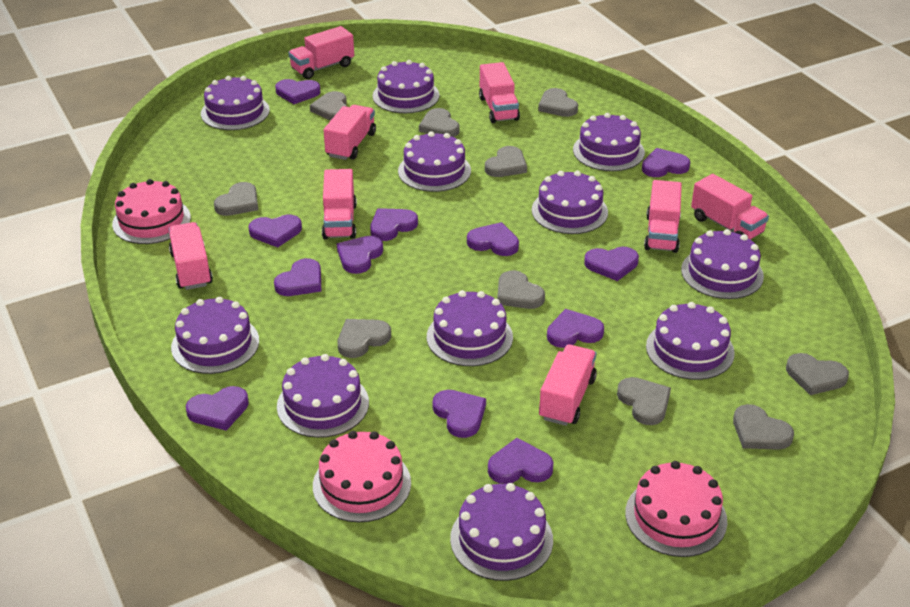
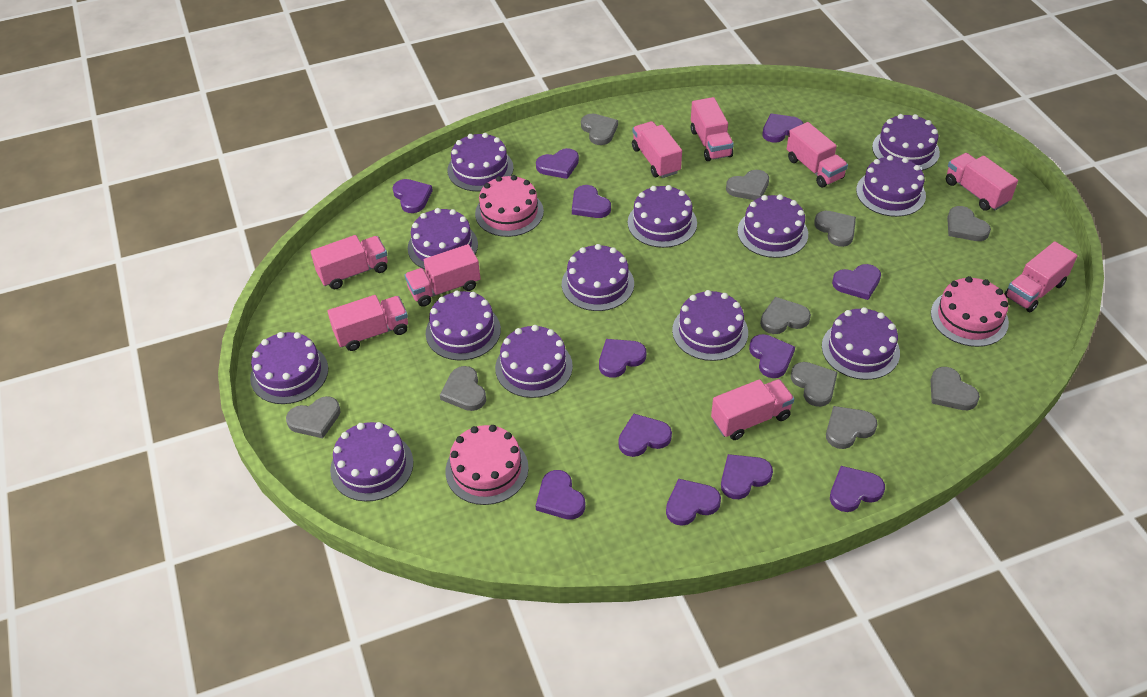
pink truck: [169,222,213,290] [288,26,354,79] [322,169,357,239] [324,105,376,160] [479,62,520,123] [539,344,597,426] [644,180,682,253] [691,174,769,240] = 8 -> [311,235,388,289] [328,295,408,351] [405,244,481,307] [632,121,682,178] [691,97,734,161] [711,379,794,440] [787,122,848,188] [946,153,1018,211] [1005,241,1078,312] = 9
purple cake: [171,297,259,374] [201,76,270,130] [277,354,369,438] [372,60,440,113] [398,131,471,192] [427,290,513,366] [450,483,553,581] [532,170,608,234] [573,113,645,171] [646,302,735,380] [681,229,764,299] = 11 -> [250,332,328,404] [330,422,413,501] [408,208,478,269] [426,291,501,360] [447,133,514,192] [495,325,573,398] [562,244,634,311] [628,185,697,248] [672,290,748,361] [738,194,808,258] [822,307,900,380] [856,155,926,217] [872,114,940,171] = 13

